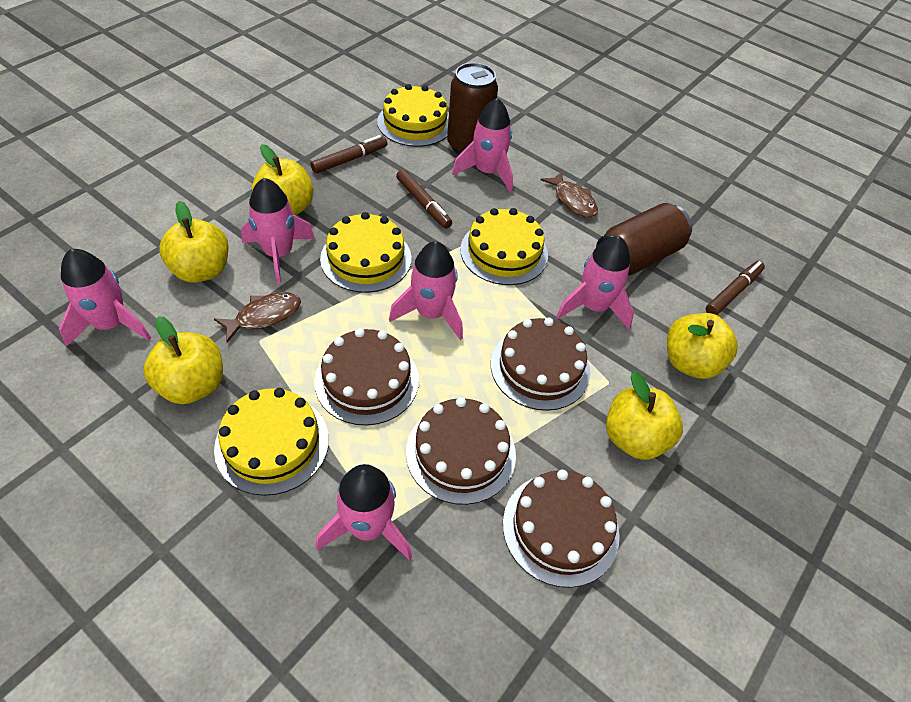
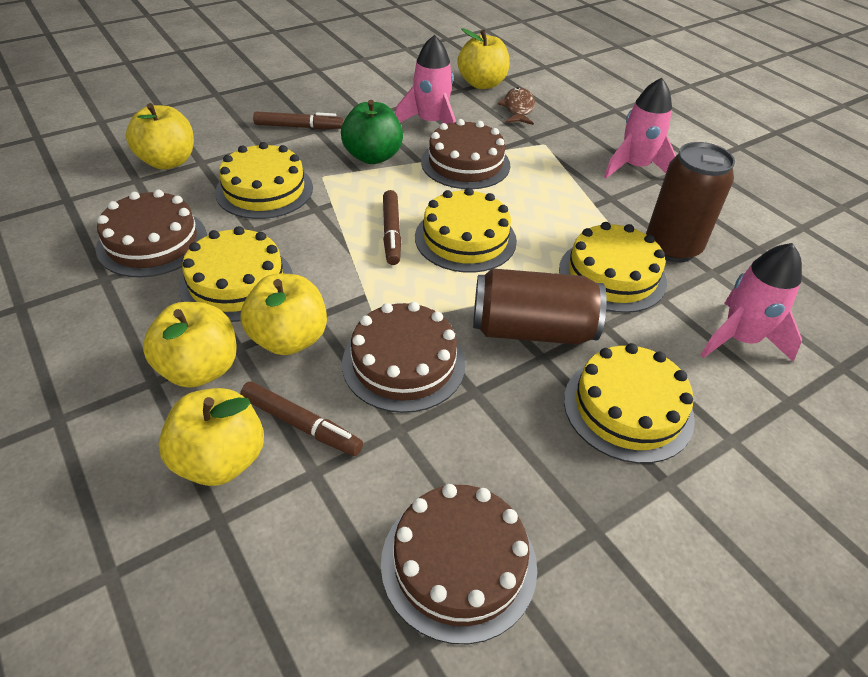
brown fish: [214,292,301,343] [541,171,598,218] = 2 -> [498,87,535,125] = 1
green apple: none = 0 -> [341,100,403,164] = 1
pink rocket: [59,249,151,347] [241,178,315,285] [316,464,412,561] [389,241,463,340] [452,98,513,192] [556,236,634,329] = 6 -> [395,35,456,124] [604,78,676,178] [701,243,802,362] = 3
yellow cake: [214,388,329,496] [320,212,411,293] [377,84,449,147] [460,208,548,285] = 4 -> [179,226,293,322] [215,142,313,219] [415,188,517,273] [559,222,667,313] [564,343,695,464] = 5

